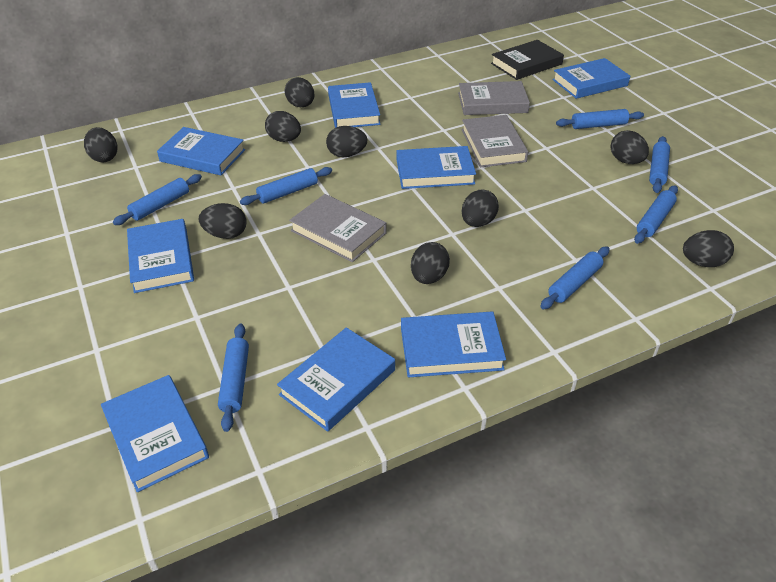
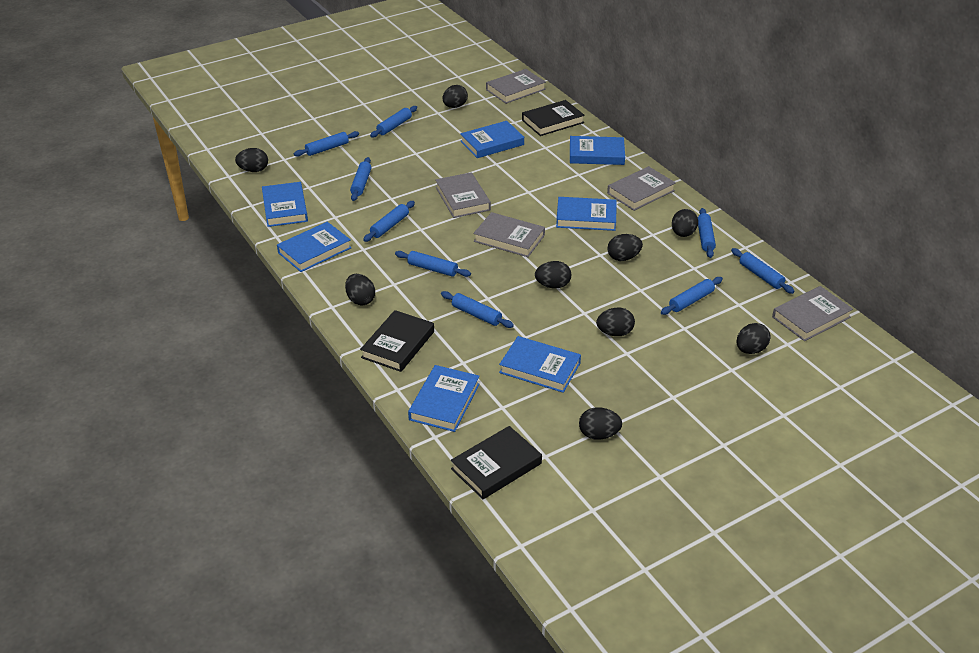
black book: [491,40,564,80] = 1 -> [360,310,434,372] [451,426,542,499] [522,100,585,136] = 3
blue book: [101,375,209,492] [127,219,194,293] [157,127,245,175] [277,327,395,432] [328,82,380,128] [397,146,476,189] [401,312,506,377] [552,58,630,99] = 8 -> [262,182,308,227] [277,222,352,272] [408,365,480,432] [460,121,524,158] [499,336,581,393] [556,197,617,231] [570,136,625,165] = 7
blue rolling pin: [113,174,202,225] [218,324,249,432] [240,167,332,205] [540,246,610,309] [556,109,644,129] [634,185,678,244] [649,136,670,193] = 7 -> [294,131,359,157] [350,157,371,201] [363,201,415,242] [370,106,417,138] [395,251,471,277] [441,291,514,328] [661,277,723,315] [698,208,716,258] [731,248,795,294] = 9
grey book: [289,194,387,262] [458,81,530,115] [462,115,528,167] = 3 -> [435,172,491,218] [473,212,545,257] [486,69,546,104] [607,166,676,211] [772,286,853,341] = 5

